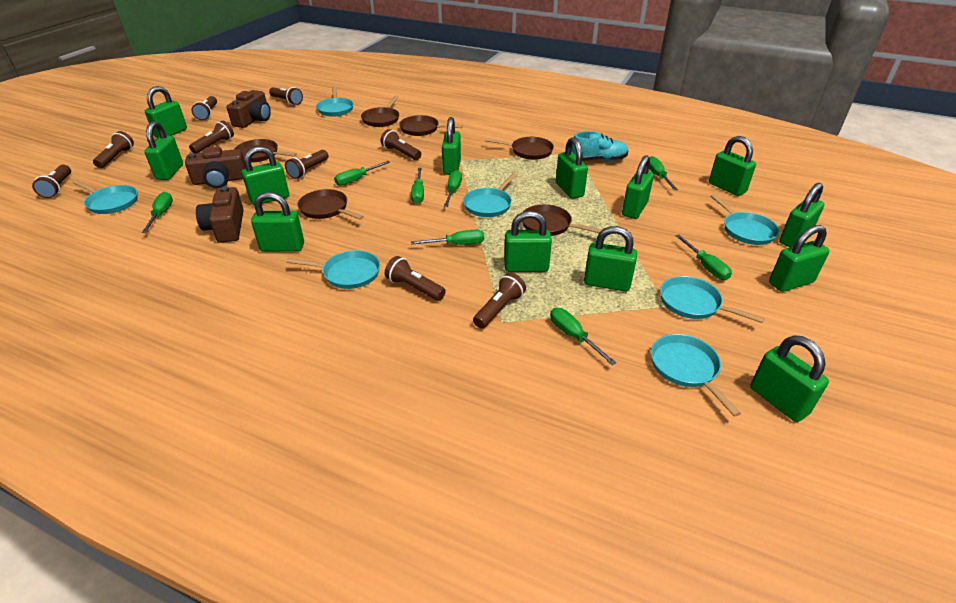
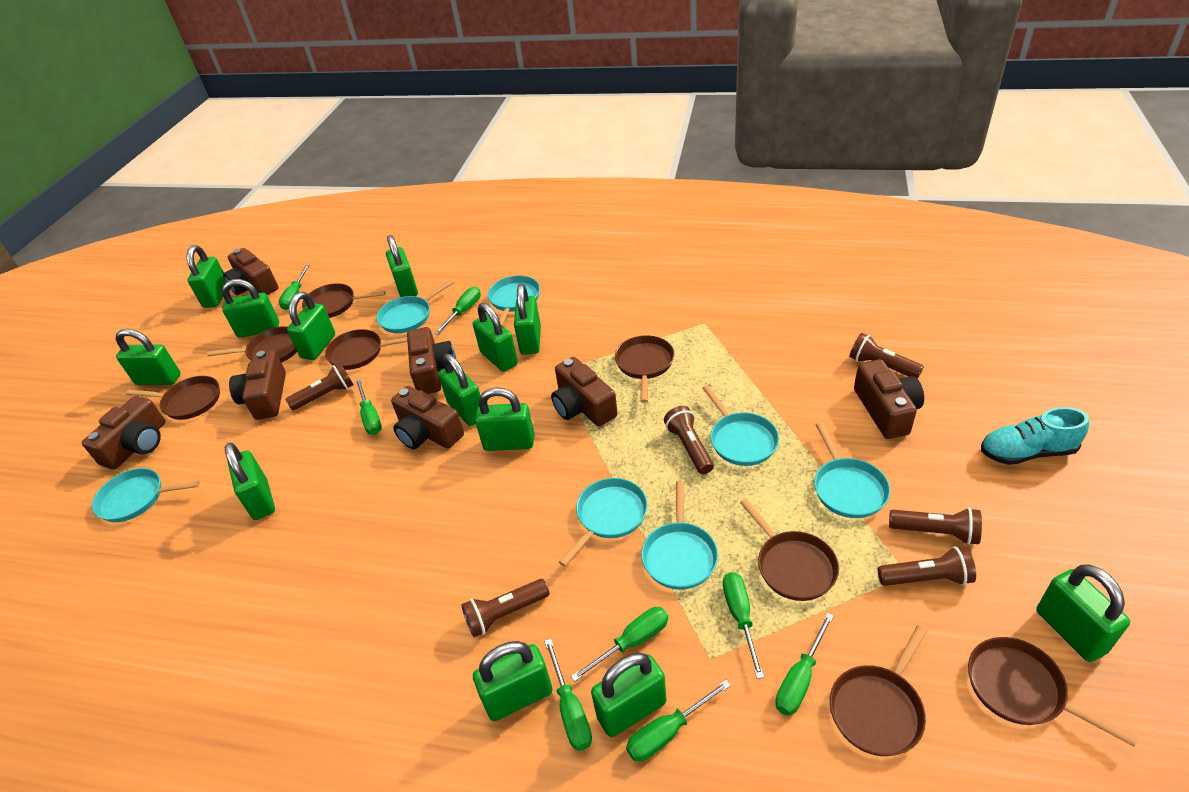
brown camera: [185,147,246,188] [196,186,244,243] [227,90,271,128] = 3 -> [82,396,165,469] [223,248,278,295] [229,350,286,420] [391,386,464,450] [407,327,456,394] [551,357,618,427] [854,359,924,439] = 7
brown flashlight: [32,165,71,198] [93,131,134,168] [189,121,234,154] [191,96,217,120] [269,87,303,105] [285,150,329,179] [380,129,421,160] [385,256,446,301] [473,273,526,328] = 9 -> [286,363,354,410] [461,579,550,637] [664,406,714,474] [849,333,924,379] [877,546,976,586] [889,508,982,545] = 6
brown pan: [235,139,297,162] [297,189,364,220] [361,95,399,127] [399,115,463,136] [485,137,554,160] [522,204,603,236] = 6 -> [126,376,220,420] [207,326,297,363] [302,283,386,318] [325,329,407,370] [615,335,674,403] [740,498,839,601] [830,625,927,756] [968,637,1138,746] = 8

